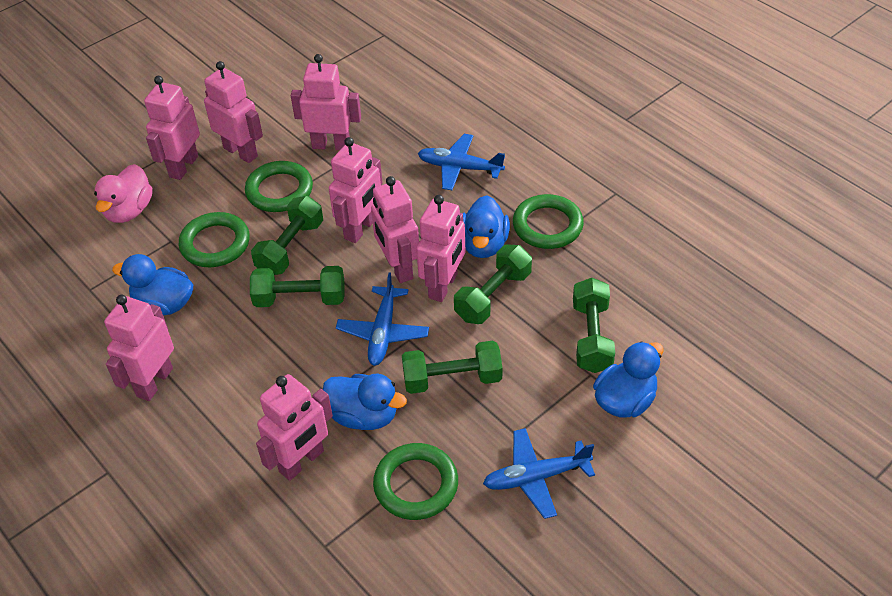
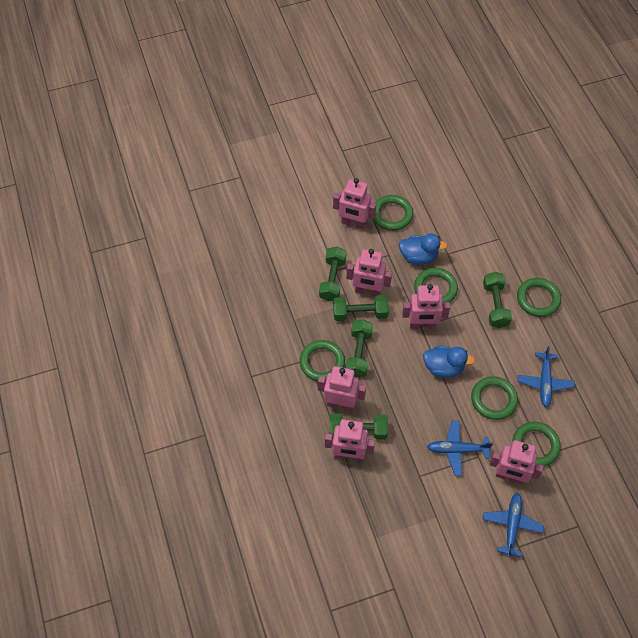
blue duck: [112,254,193,316] [323,374,407,430] [462,195,510,258] [593,341,664,417] = 4 -> [399,233,448,265] [423,346,475,378] = 2
green ring: [178,212,250,267] [245,161,313,212] [373,443,458,520] [513,194,584,249] = 4 -> [299,340,345,381] [374,195,413,231] [414,268,458,303] [471,376,518,420] [512,422,561,466] [517,278,561,317] = 6
pink duck: [94,164,153,223] = 1 -> none = 0
pink robot: [104,295,174,401] [144,76,200,180] [204,61,263,163] [256,374,333,481] [291,54,361,150] [329,137,383,243] [371,176,419,283] [416,195,465,302] = 8 -> [318,366,366,411] [325,419,375,461] [333,178,376,229] [346,249,392,296] [402,284,450,329] [489,440,544,484] = 6

